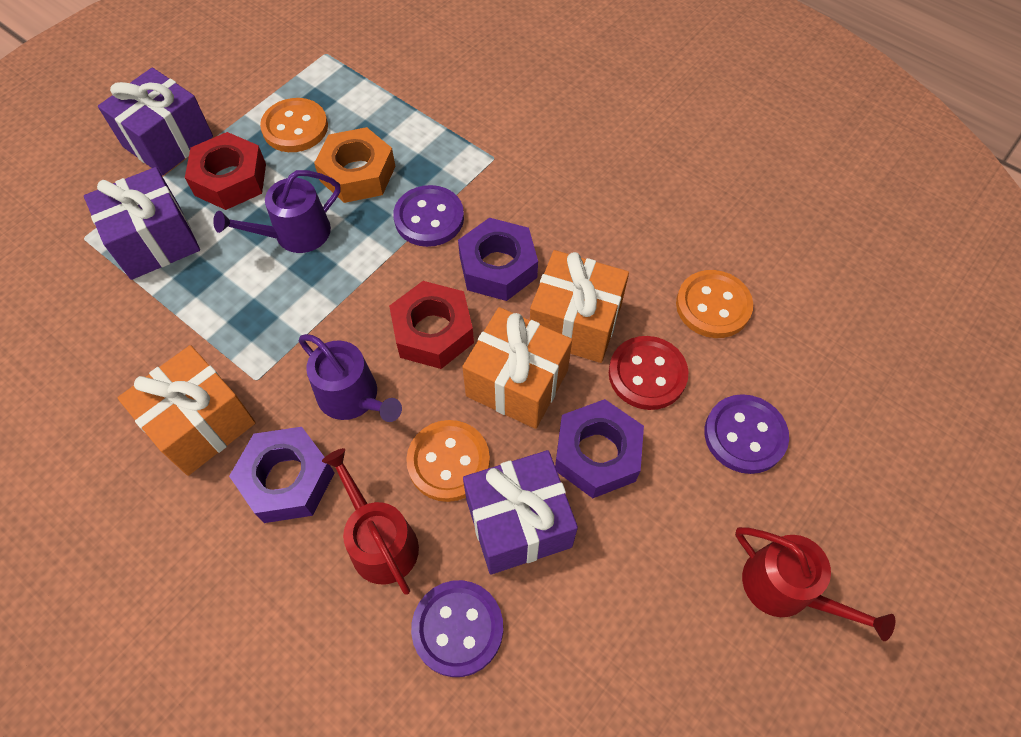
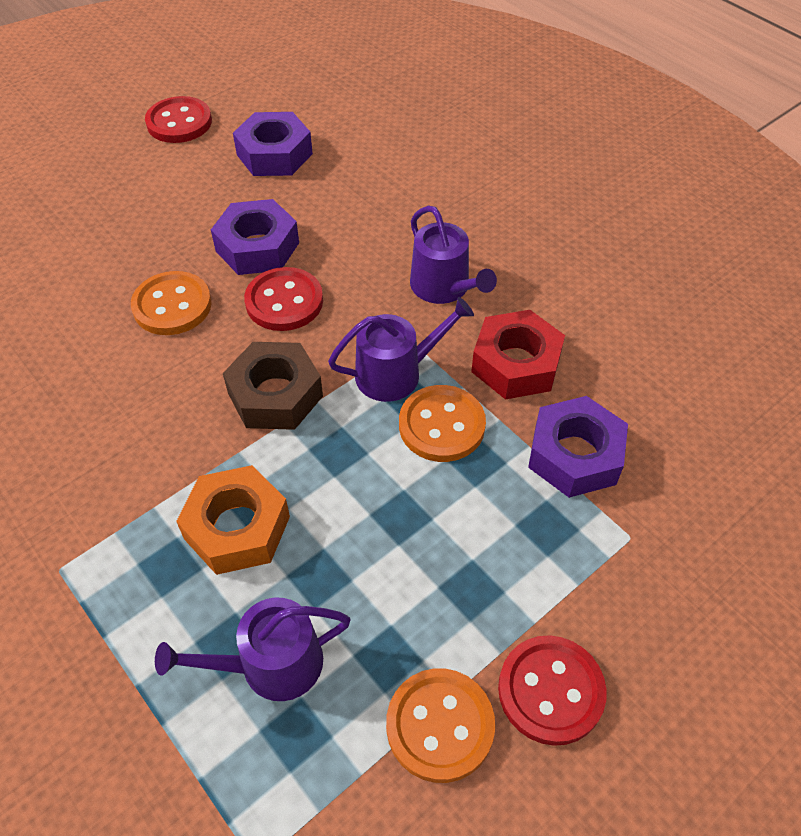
brown nut: none = 0 -> [223,342,323,430] = 1
orange gift: [117,345,256,476] [462,307,572,429] [530,250,629,363] = 3 -> none = 0
purple button: [393,185,464,247] [411,580,503,677] [705,394,789,474] = 3 -> none = 0
purple gift: [84,167,200,280] [98,67,213,176] [463,450,578,574] = 3 -> none = 0
purple watering can: [213,170,341,253] [299,334,402,422] = 2 -> [155,598,351,701] [328,297,474,402] [410,205,497,304] = 3
red button: [609,336,689,410] = 1 -> [145,96,212,143] [244,267,323,331] [498,635,607,746] = 3
red nut: [185,132,266,210] [389,281,474,369] = 2 -> [471,310,565,400] = 1
red watering can: [322,448,419,595] [735,527,895,641] = 2 -> none = 0

